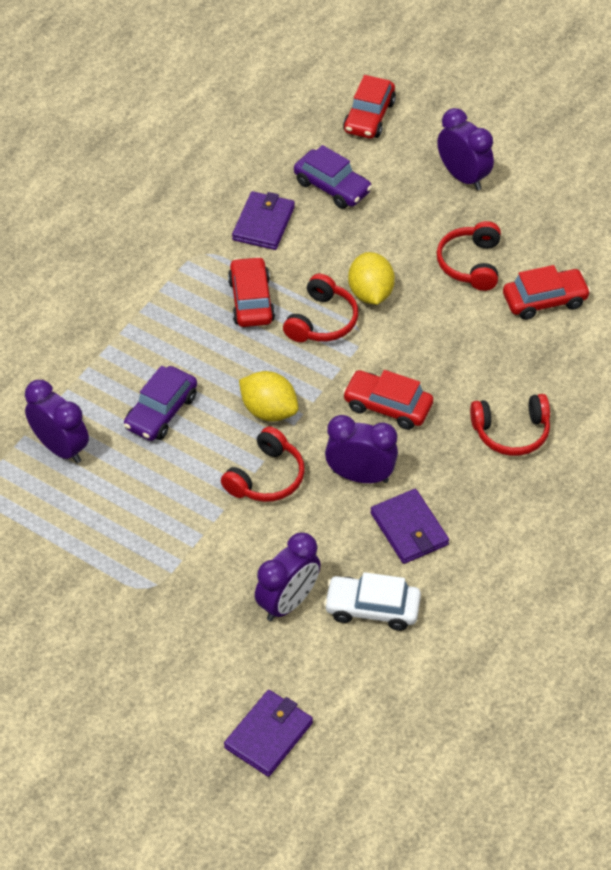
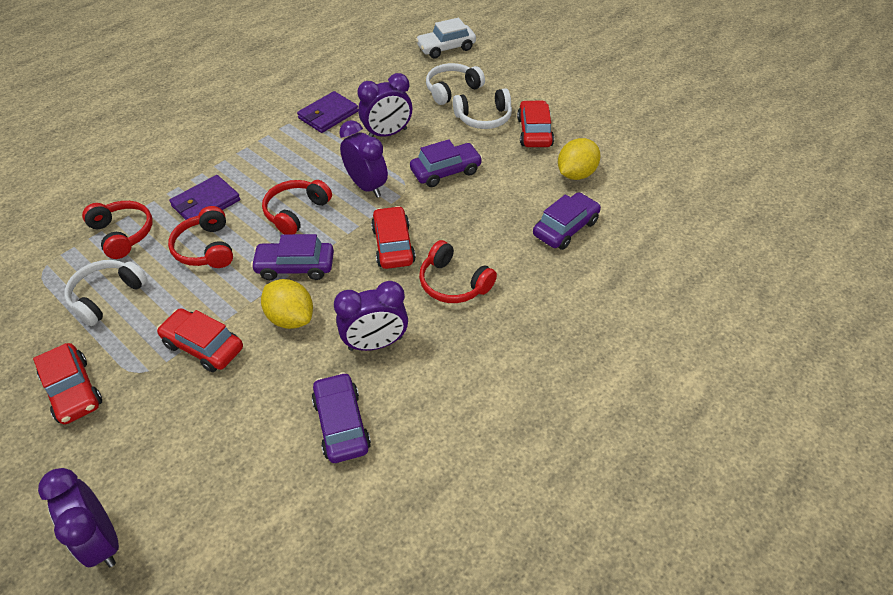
purple car: [124,366,197,441] [294,145,372,209] = 2 -> [251,234,334,280] [312,372,371,463] [410,139,482,187] [533,192,601,250] = 4
purple wallet: [224,690,313,777] [232,191,295,250] [371,489,449,564] = 3 -> [169,175,240,220] [297,91,358,133] = 2
white headphones: none = 0 -> [64,260,148,326] [426,63,485,105] [453,88,512,129] = 3

